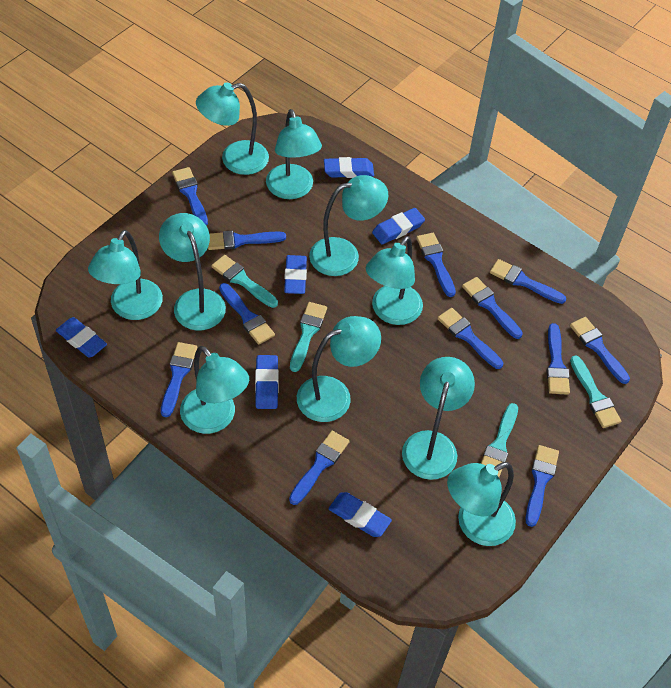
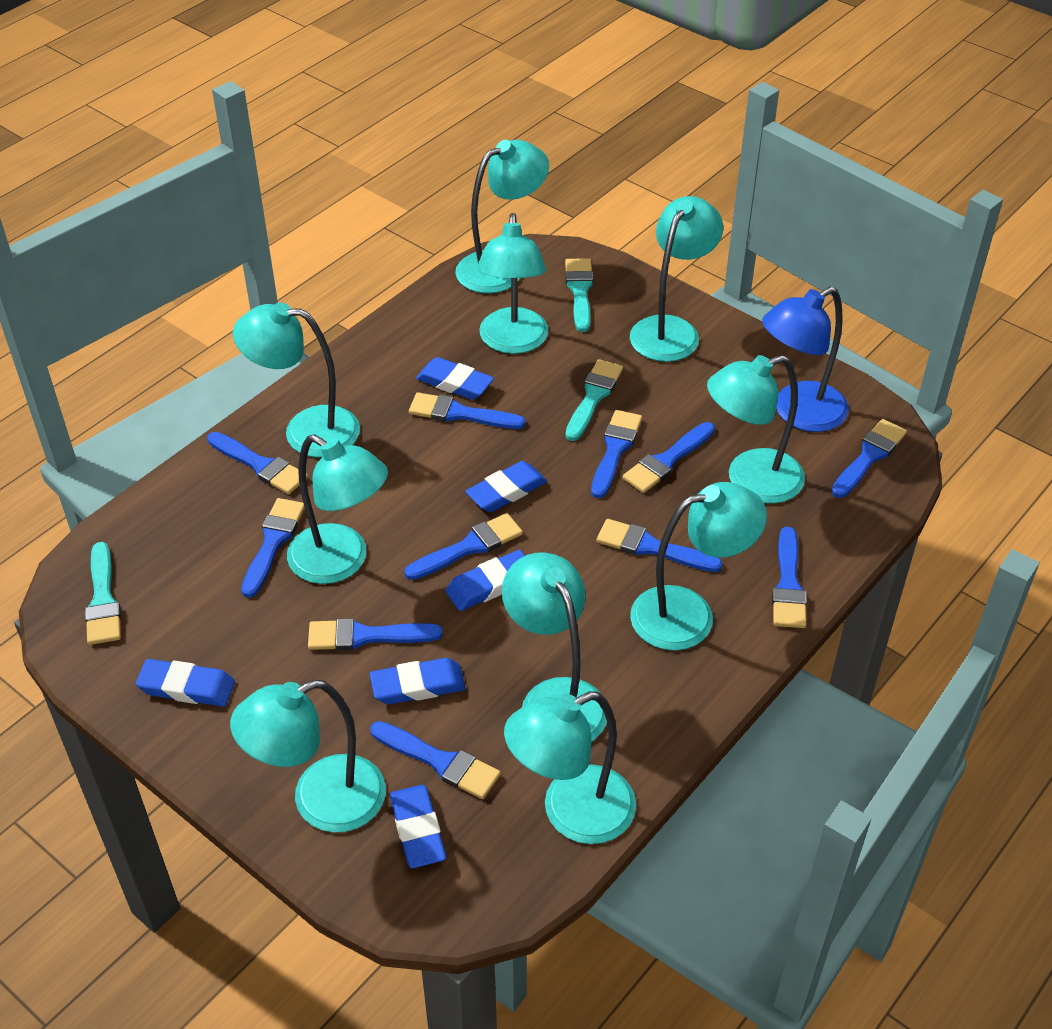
blue brush: [161,342,197,417] [172,167,208,225] [208,231,286,250] [219,283,275,345] [289,431,349,505] [416,233,456,297] [437,308,503,369] [462,277,523,339] [490,259,566,304] [526,445,559,527] [546,323,570,395] [570,317,630,384] = 12 -> [207,432,308,494] [241,498,305,598] [308,618,443,650] [370,721,501,799] [405,513,523,580] [409,392,525,429] [591,410,642,498] [597,519,723,572] [623,422,715,493] [772,527,807,628] [831,419,907,498] = 11
blue lamp: none = 0 -> [762,287,849,432] = 1
turquoise brush: [212,255,278,308] [290,302,327,372] [481,403,518,477] [570,355,621,428] = 4 -> [85,542,121,645] [565,258,593,332] [565,359,623,441] = 3

